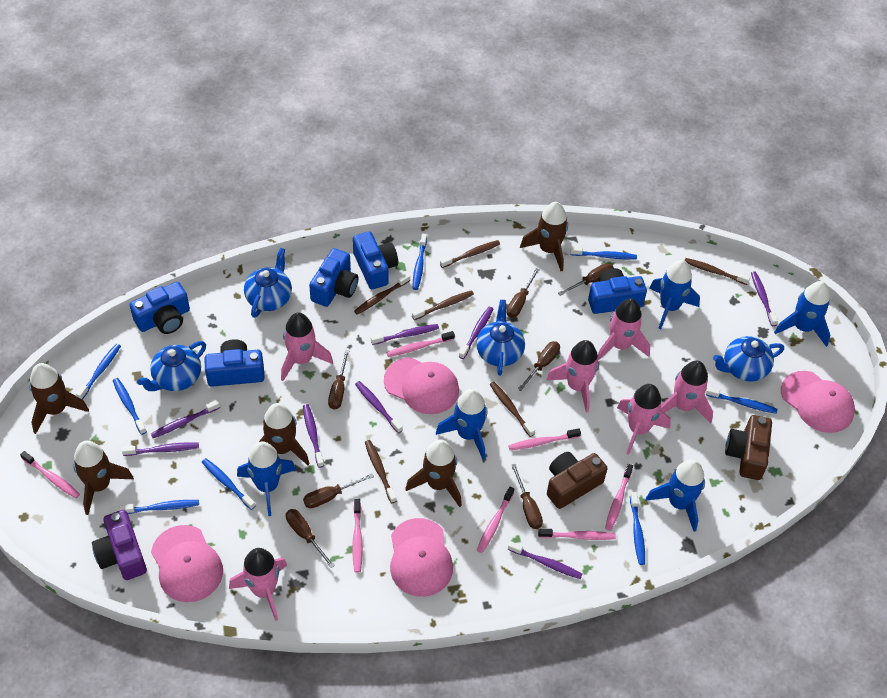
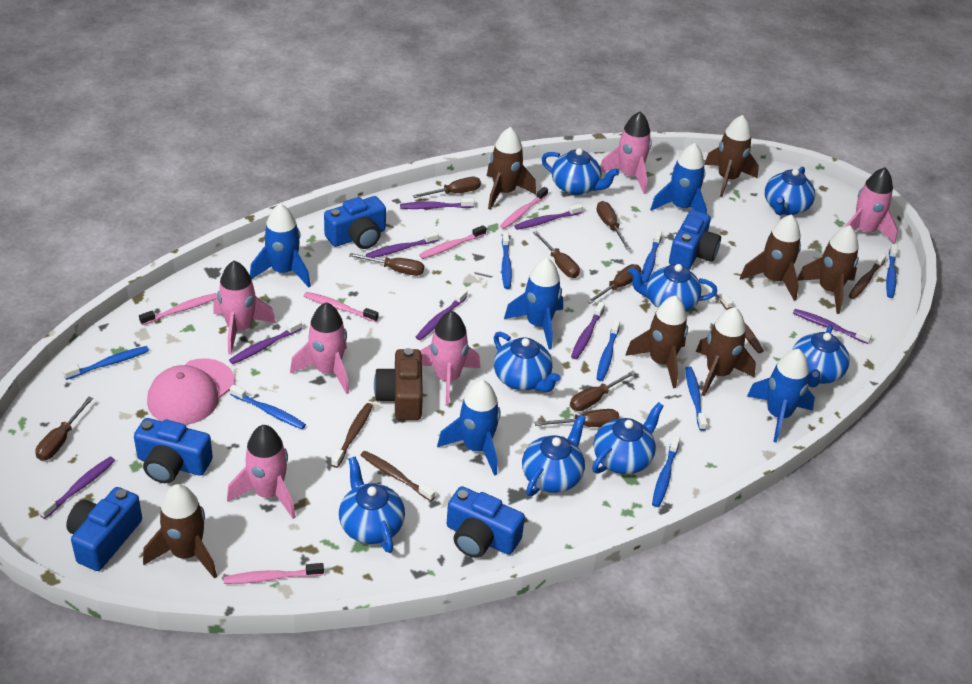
blue teapot: [137,341,206,391] [244,248,292,318] [476,300,525,376] [713,336,784,382] = 4 -> [339,457,405,553] [494,332,561,392] [522,415,586,496] [542,148,619,195] [592,402,664,474] [628,264,717,311] [765,167,815,215] [792,324,850,387] = 8
brown camera: [547,452,608,509] [725,415,772,480] = 2 -> [374,348,423,420] = 1
brown rocket: [29,363,89,434] [73,440,134,515] [259,403,310,465] [405,439,462,507] [520,202,568,271] = 5 -> [143,484,217,579] [487,127,536,210] [625,295,688,388] [696,307,756,396] [704,115,759,197] [740,214,801,301] [797,225,859,314] = 7
brown screwdriver: [286,509,335,568] [303,473,374,508] [328,350,350,410] [507,268,540,318] [511,464,543,529] [518,341,560,391] [558,263,614,296] = 7 -> [35,397,93,461] [349,253,424,276] [413,177,481,198] [533,231,580,278] [534,409,619,427] [570,371,636,411] [587,264,641,304] [597,201,631,250] = 8
brown toothbrush: [354,274,410,315] [365,440,397,503] [412,290,474,320] [440,240,500,268] [490,382,535,437] [684,258,750,285] = 6 -> [331,403,373,468] [361,451,435,501] [720,294,764,353] [849,253,887,299] = 4
pink cap: [151,525,223,602] [384,357,459,414] [390,518,453,597] [781,371,855,433] = 4 -> [147,358,235,425] = 1
pink toothbrush: [20,451,80,498] [352,499,363,573] [387,331,455,357] [477,487,514,553] [508,428,581,450] [538,529,616,540] [605,464,633,531] = 7 -> [139,293,218,325] [224,563,324,584] [304,292,378,322] [419,225,486,259] [500,187,548,229] = 5
purple camera: [92,510,147,580] = 1 -> none = 0

